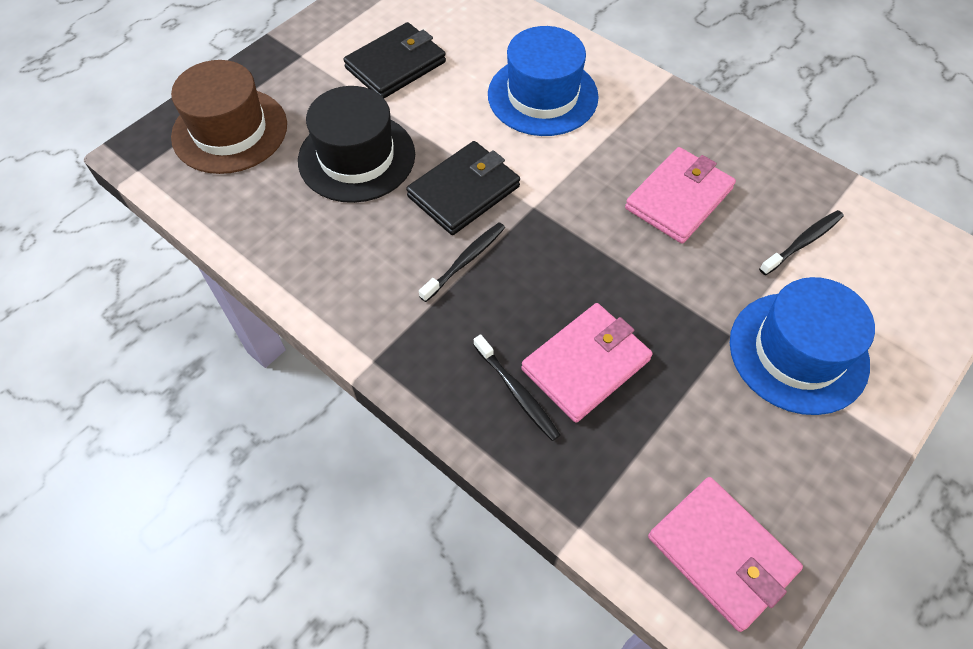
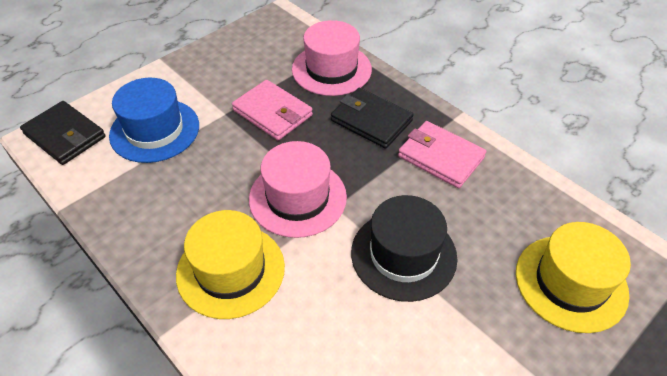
black toothbrush: [419,222,505,302] [473,334,561,441] [759,210,844,275] = 3 -> none = 0
blue hat: [488,26,599,136] [730,277,875,415] = 2 -> [109,78,199,163] = 1
brown hat: [171,60,287,174] = 1 -> none = 0
pink hat: none = 0 -> [249,141,347,238] [292,20,372,96] = 2
pink wallet: [521,303,653,423] [625,147,736,244] [648,477,803,632] = 3 -> [232,80,313,140] [398,121,486,188] = 2
yellow hat: none = 0 -> [176,210,285,319] [516,222,631,333] = 2

